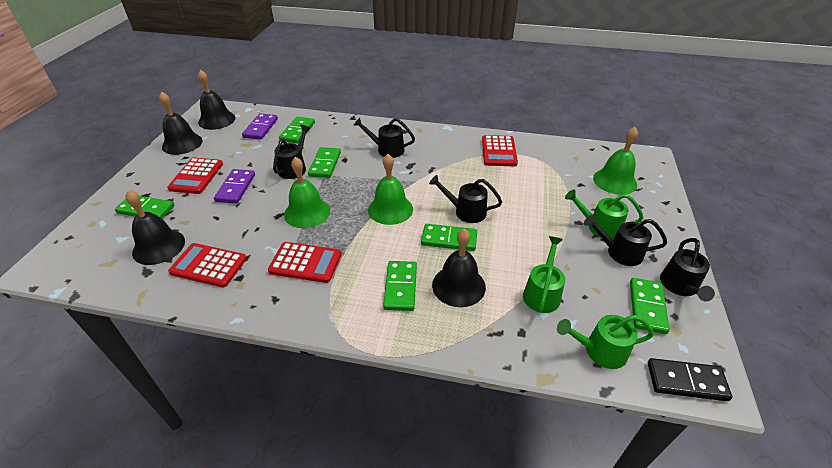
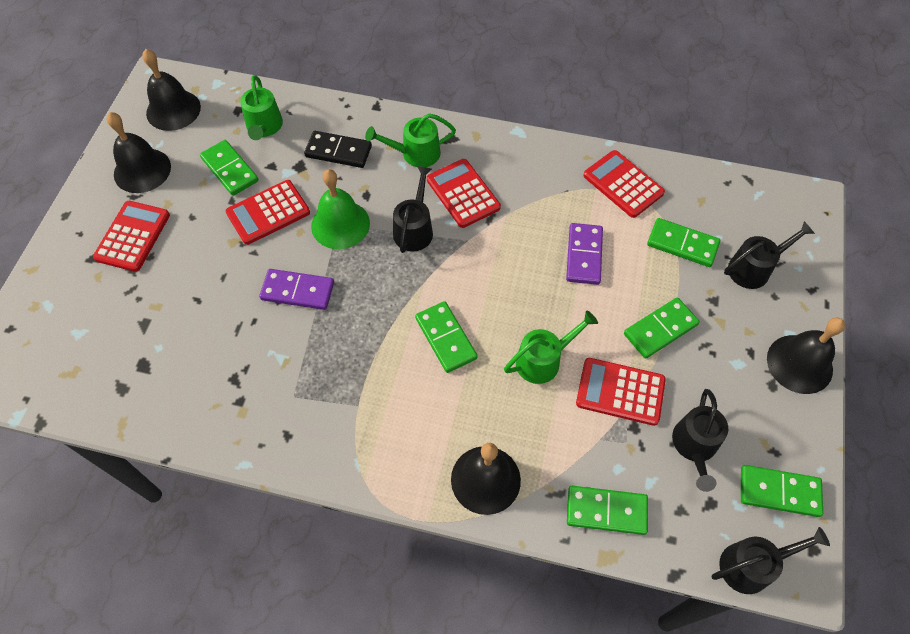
black watering can: [273,125,311,179] [354,117,415,158] [429,175,502,223] [584,215,667,266] [660,238,715,301] = 5 -> [393,166,433,253] [672,389,728,492] [712,527,830,594] [724,221,815,289] = 4
green bell: [284,157,330,228] [368,154,413,225] [593,127,638,195] = 3 -> [311,169,370,249] = 1
red calculator: [167,158,223,194] [168,243,247,287] [268,242,341,283] [482,135,518,166] = 4 -> [93,201,170,272] [226,180,310,245] [427,159,501,228] [576,358,666,426] [583,150,665,218] = 5

